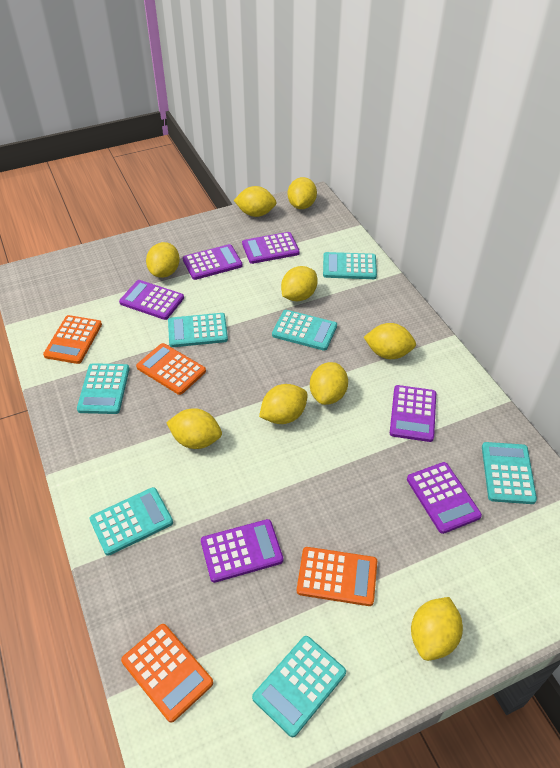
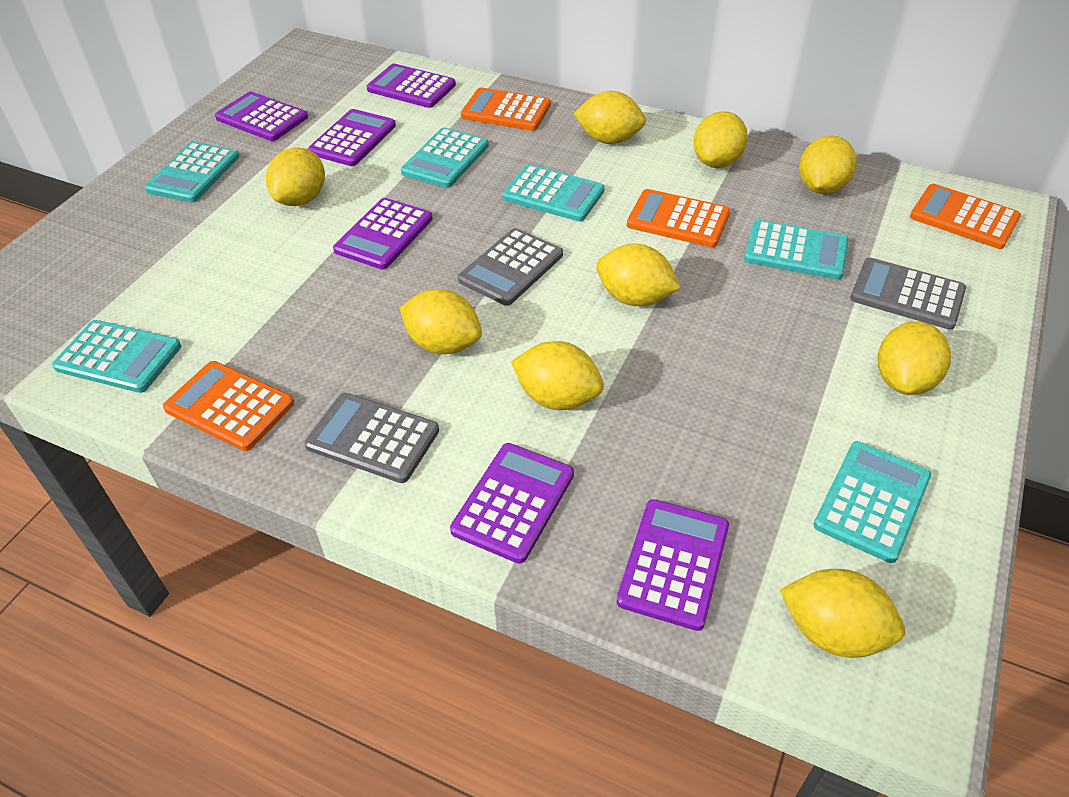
grey calculator: none = 0 -> [305,393,439,483] [458,228,563,306] [850,258,966,330] = 3
turquoise calculator: [77,363,130,414] [89,487,173,556] [168,313,228,347] [252,636,346,737] [272,310,337,351] [323,252,377,279] [482,442,537,504] = 7 -> [52,320,181,393] [145,142,239,202] [401,127,489,188] [502,164,605,221] [744,220,849,280] [814,441,931,563] = 6

